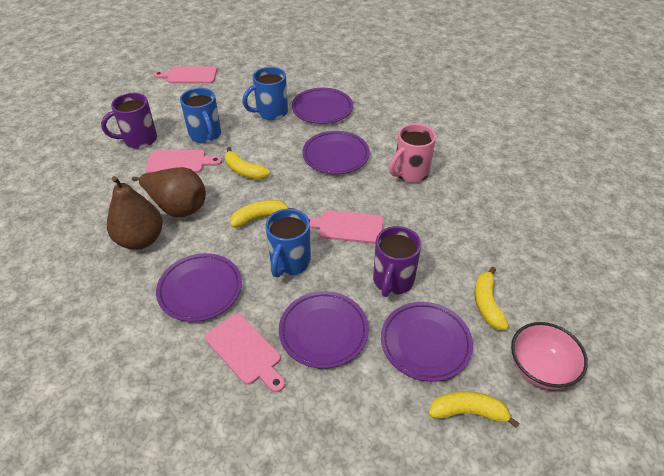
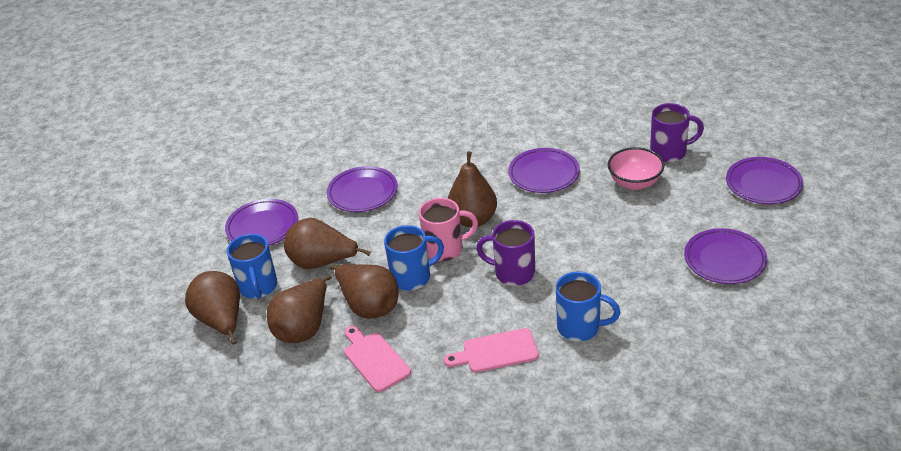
brown pear: [107,176,163,250] [132,167,206,217] = 2 -> [185,271,240,345] [267,275,332,343] [284,218,371,269] [329,264,399,319] [448,151,497,227] = 5
pink cutting board: [145,150,222,173] [154,66,217,84] [205,314,285,392] [308,210,383,244] = 4 -> [344,326,411,392] [444,328,539,372] = 2
yellow banana: [225,147,270,180] [230,200,294,227] [429,391,520,428] [474,267,509,330] = 4 -> none = 0

